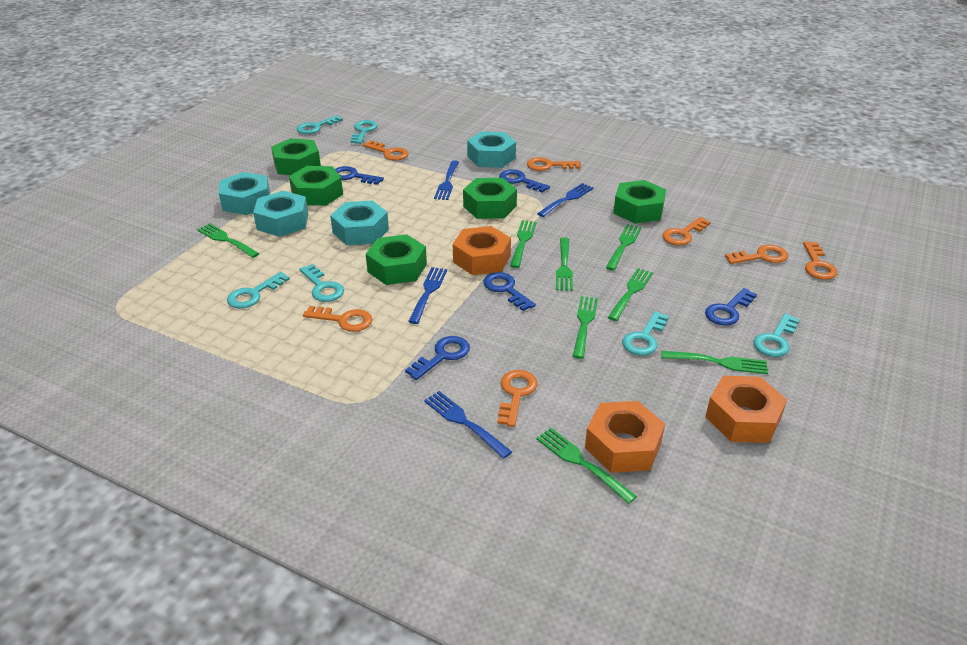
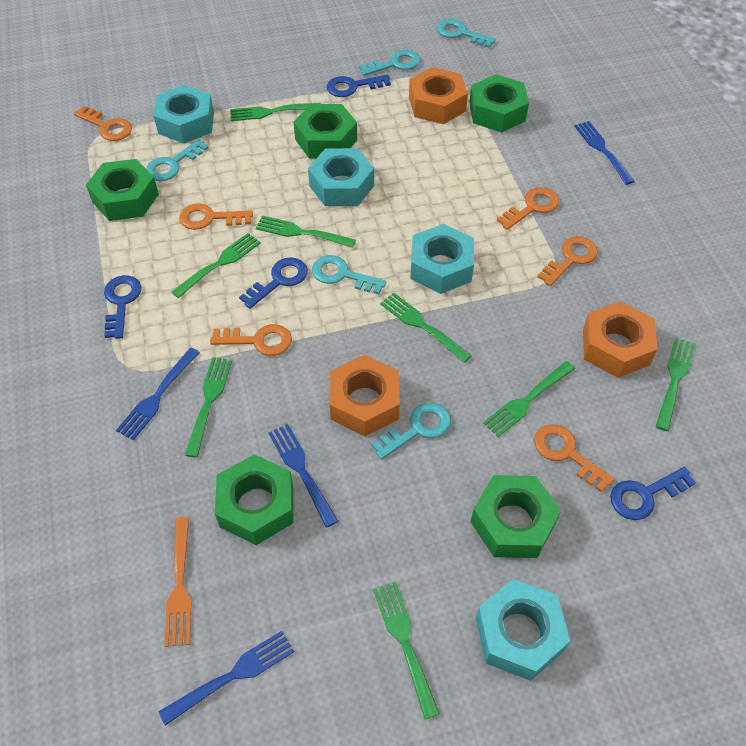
blue key: [335,166,384,185] [405,336,470,380] [484,272,536,311] [499,169,550,193] [705,288,757,326] = 5 -> [104,275,141,339] [239,257,308,309] [327,74,391,97] [610,467,696,520] = 4
orange fork: none = 0 -> [164,517,192,647] = 1
orange key: [303,306,372,332] [363,141,409,161] [497,370,538,427] [527,157,581,171] [662,217,711,245] [725,245,788,264] [803,241,838,280] = 7 -> [74,106,132,141] [179,203,253,230] [210,324,292,356] [497,187,559,230] [534,424,614,492] [537,236,598,286] = 6
turquoise key: [227,272,290,309] [297,115,343,134] [299,264,344,302] [350,120,378,144] [622,311,669,356] [753,314,800,357] = 6 -> [146,139,209,181] [312,255,386,294] [359,50,420,76] [371,403,451,459] [437,19,496,48] = 5

